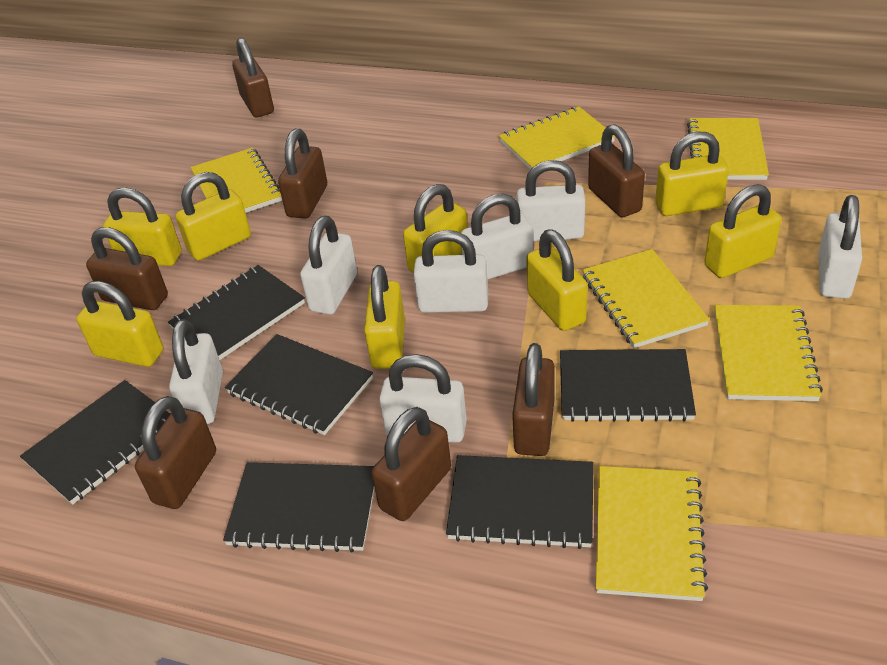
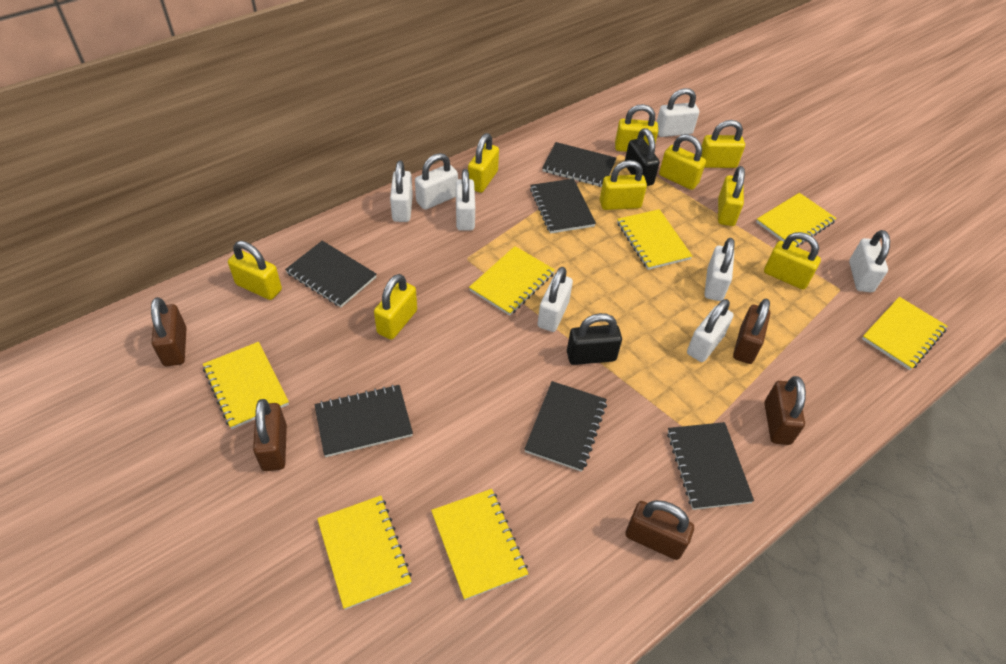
black padlock: none = 0 -> [567,313,622,365] [625,128,660,186] = 2
brown padlock: [86,227,168,310] [135,396,216,509] [232,38,274,117] [278,129,327,219] [372,407,451,521] [512,343,555,456] [588,124,645,217] = 7 -> [151,297,187,366] [253,399,287,471] [625,500,694,560] [733,299,770,364] [764,376,806,445] = 5
white padlock: [169,319,223,424] [300,216,357,315] [379,354,467,443] [413,230,488,313] [461,193,533,279] [516,160,585,241] [818,195,862,299] = 7 -> [390,161,413,222] [415,153,458,210] [456,169,475,231] [537,267,573,332] [657,88,699,137] [687,299,733,362] [704,238,735,301] [849,230,890,292] = 8
yellow notebook: [191,148,282,213] [499,106,615,170] [582,249,710,348] [596,466,708,601] [687,118,769,180] [714,305,823,401] = 6 -> [203,342,289,429] [317,496,412,610] [431,489,528,600] [469,246,555,316] [617,209,692,270] [756,193,837,247] [862,297,947,370] = 7
yellow padlock: [77,281,164,367] [103,188,182,266] [176,172,251,261] [364,265,405,369] [403,184,468,273] [526,230,587,331] [655,132,729,216] [704,184,781,278] = 8 -> [228,241,282,300] [374,274,417,340] [468,133,499,193] [600,160,647,210] [615,104,658,152] [659,134,706,190] [701,120,745,168] [718,166,745,226] [764,232,821,290] = 9

